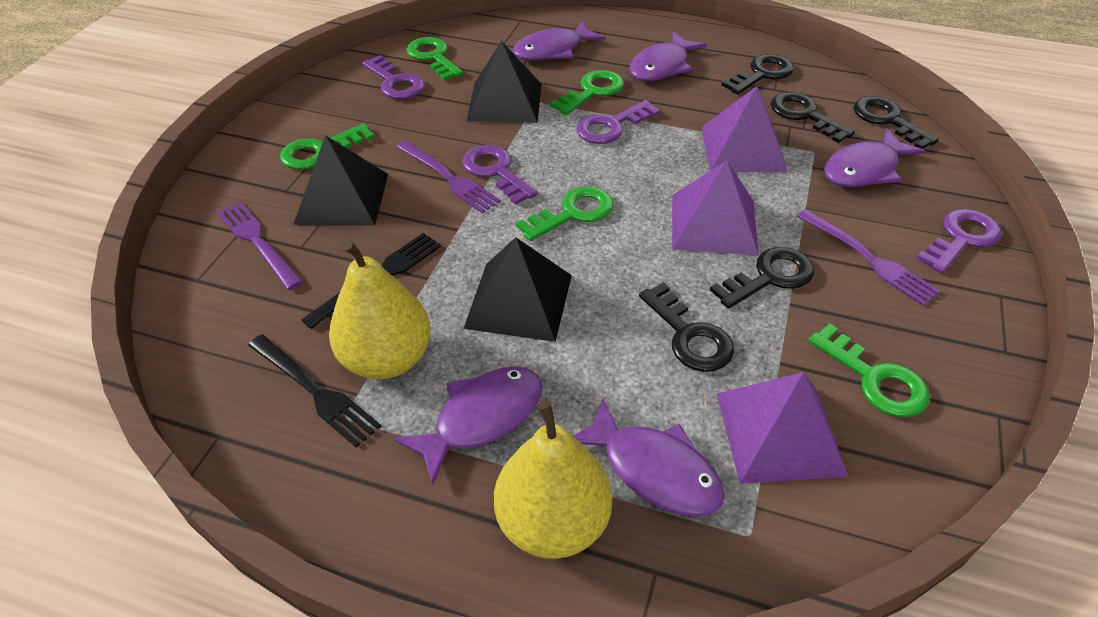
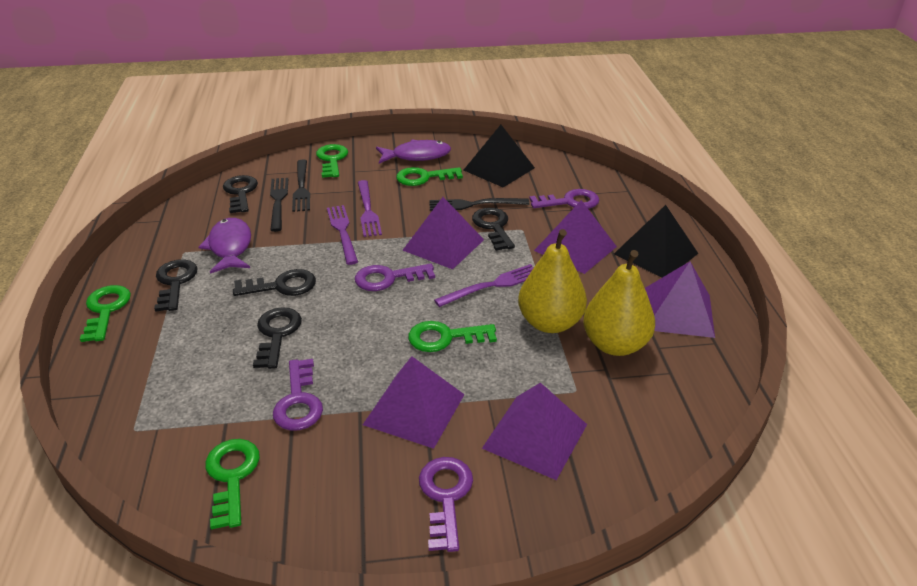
black fork: [248,334,381,447] [301,233,441,329] = 2 -> [270,178,288,232] [292,159,310,212] [429,198,529,211] = 3
black pyramid: [293,135,388,225] [463,237,572,342] [467,41,541,123] = 3 -> [464,125,535,187] [614,205,698,278] = 2
purple fish: [394,366,542,485] [512,20,605,61] [573,398,725,517] [629,32,707,81] [824,129,925,187] = 5 -> [199,218,251,274] [376,139,451,164] = 2
purple pyramid: [672,160,759,256] [702,86,788,172] [717,372,849,484] = 3 -> [363,356,465,449] [403,197,484,269] [482,382,587,480] [534,200,617,274] [645,261,715,338] = 5

